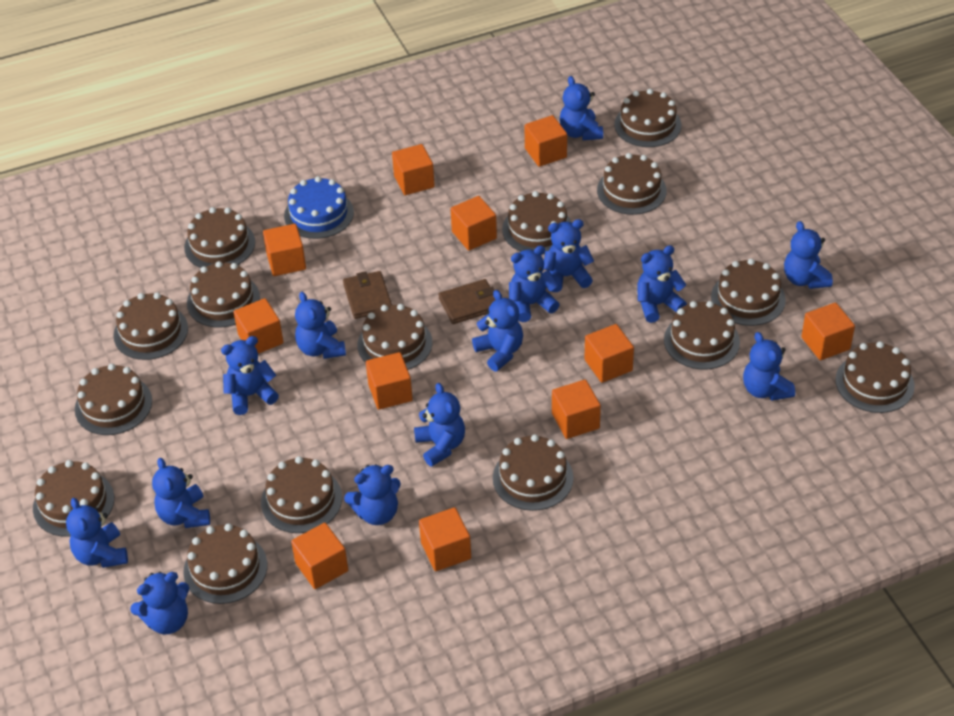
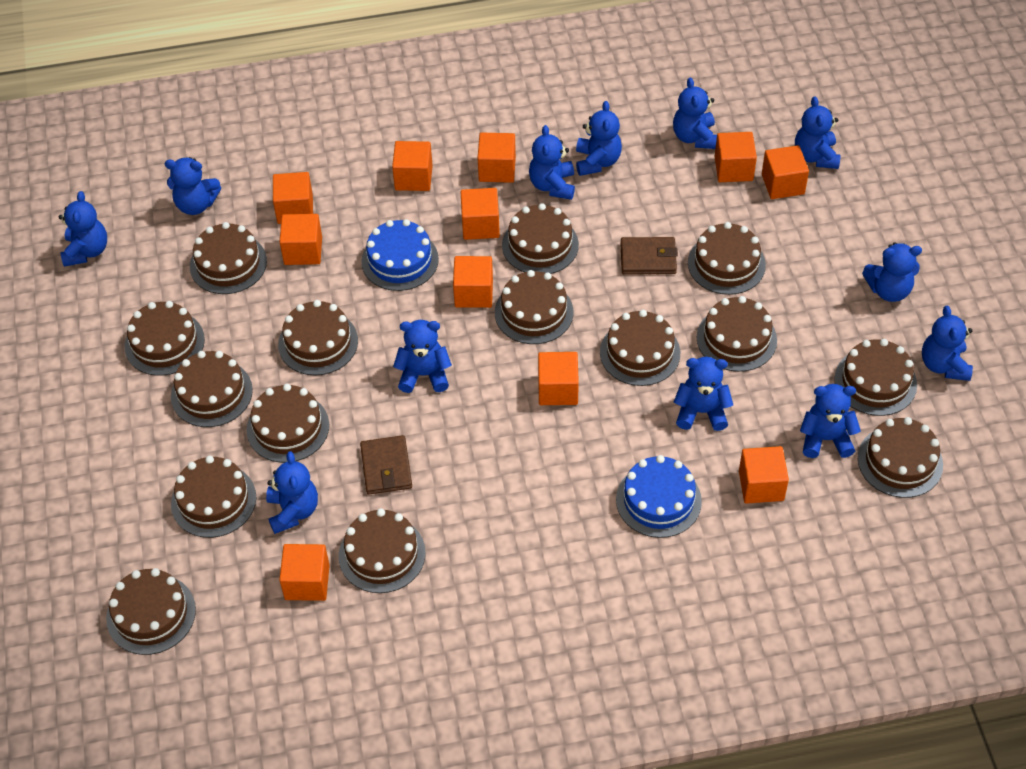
blue cake: [284,176,354,239] = 1 -> [361,219,439,291] [616,455,702,538] = 2
blue teddy bear: [66,498,128,568] [130,572,189,634] [152,458,210,528] [221,336,279,415] [295,292,346,359] [344,464,401,525] [414,383,465,467] [472,290,523,371] [509,245,560,322] [544,219,594,292] [560,76,603,140] [637,245,687,323] [743,332,795,401] [784,221,833,289] = 14 -> [59,191,107,267] [165,157,221,215] [266,451,318,534] [393,320,452,393] [529,125,575,200] [576,101,622,176] [673,77,717,149] [674,357,733,431] [795,96,841,169] [800,384,861,458] [862,242,922,302] [922,306,973,381] = 12

